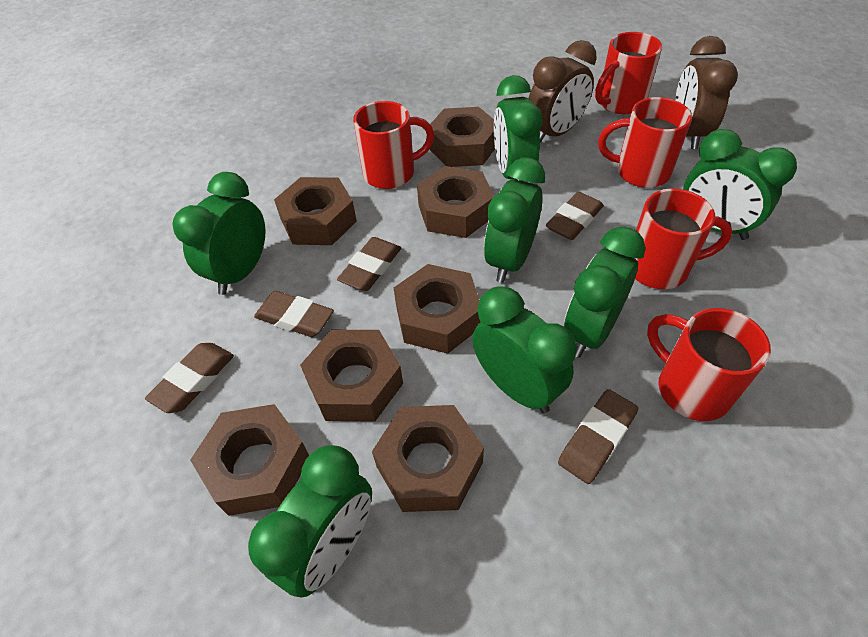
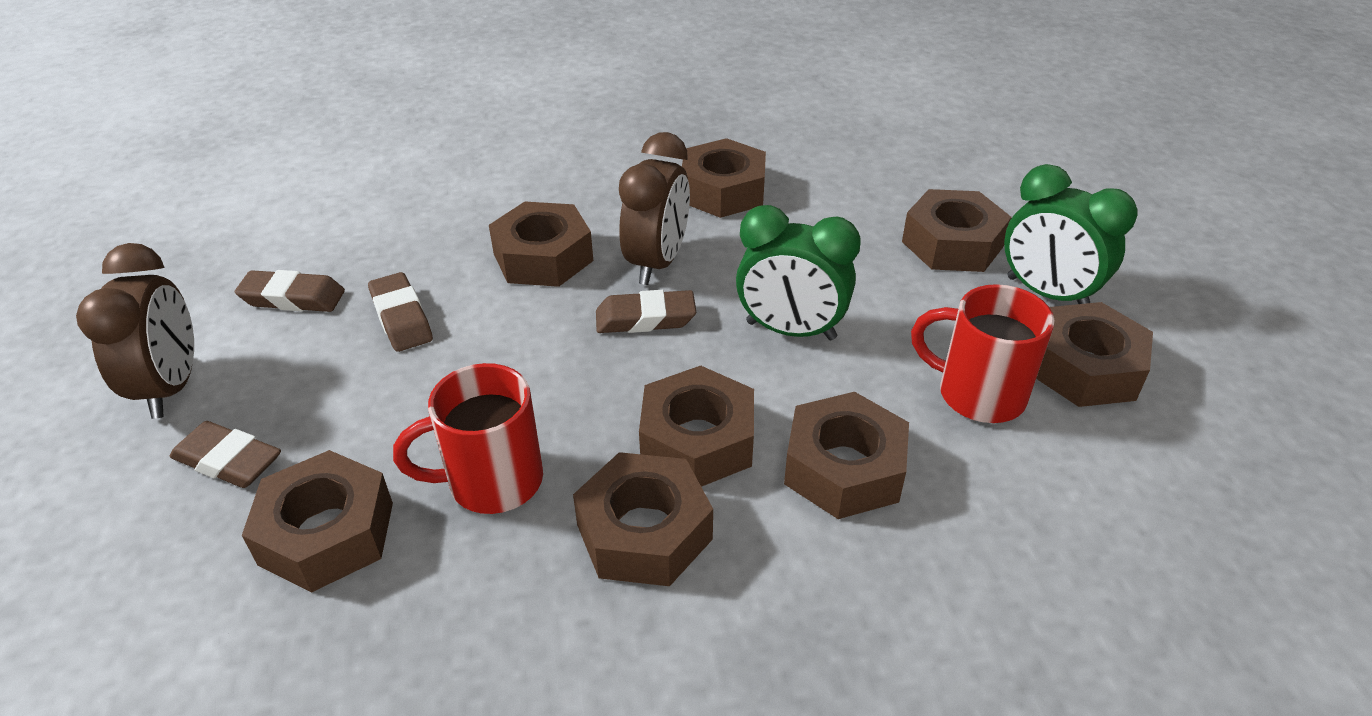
brown eraser: [145,343,234,413] [254,291,334,337] [337,237,401,291] [546,192,604,240] [558,389,638,484] = 5 -> [170,421,281,488] [235,270,345,312] [368,272,433,352] [596,290,696,333] = 4
brown nut: [190,404,309,516] [274,177,357,245] [300,330,403,422] [372,405,484,512] [394,264,480,354] [417,166,494,238] [429,107,495,167] = 7 -> [242,450,393,592] [489,202,593,287] [573,452,713,586] [639,365,754,487] [682,138,766,218] [784,392,909,519] [902,189,1012,272] [1036,302,1153,407] = 8
green clock: [172,172,265,295] [248,445,372,598] [472,287,577,413] [484,157,545,283] [494,75,543,181] [564,226,645,358] [683,129,797,240] = 7 -> [736,205,861,340] [1004,164,1138,304] = 2
red mug: [353,101,434,189] [595,32,662,114] [598,97,692,188] [635,189,732,289] [647,308,771,421] = 5 -> [393,363,543,514] [911,284,1054,423] = 2

